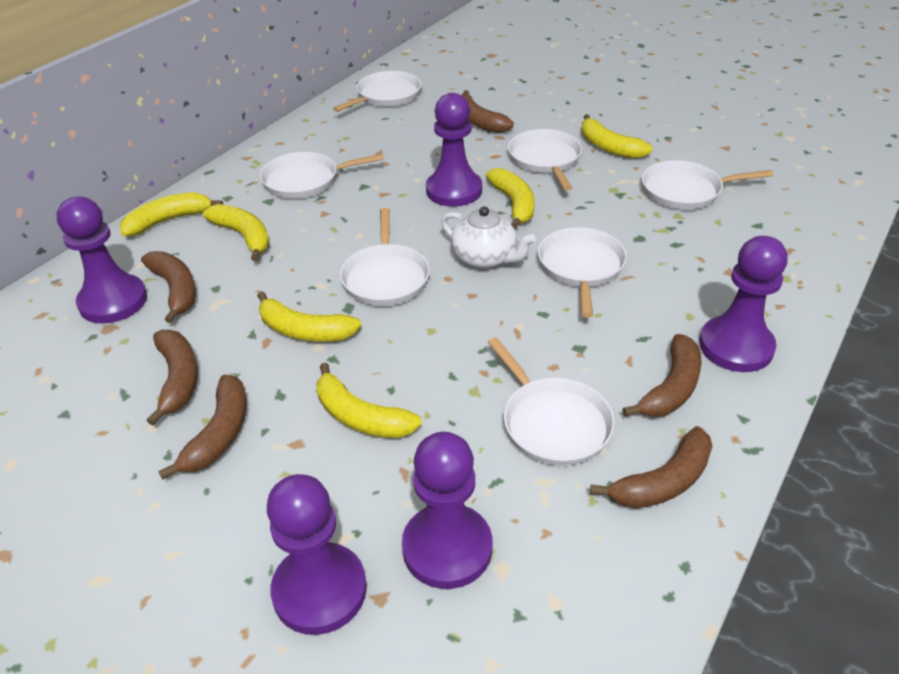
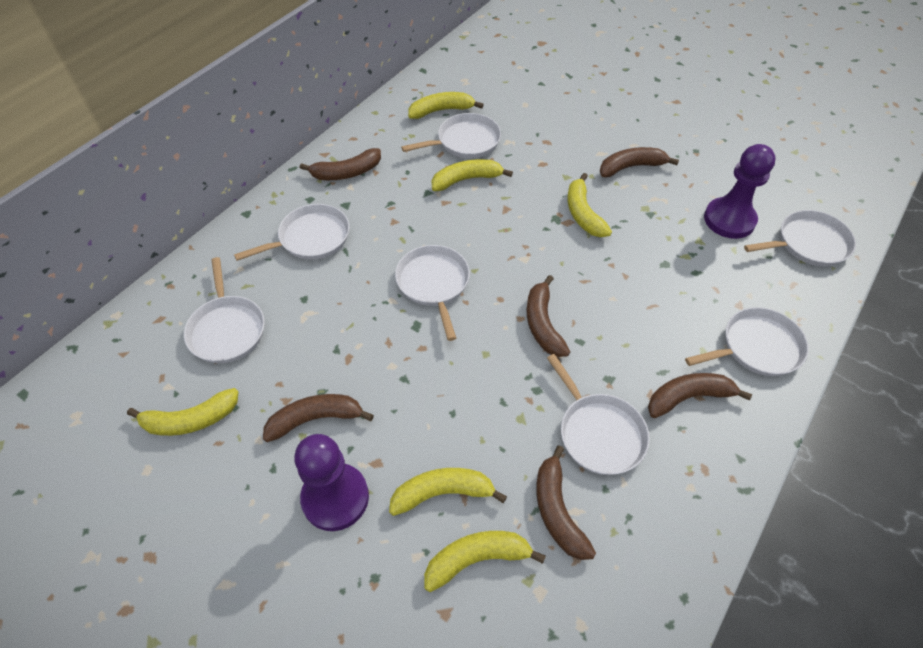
purple pawn: [57,197,147,324] [267,474,367,635] [402,432,492,589] [426,93,482,207] [699,236,788,372] = 5 -> [294,434,369,531] [704,144,776,239] = 2
white teapot: [441,206,536,269] = 1 -> none = 0

